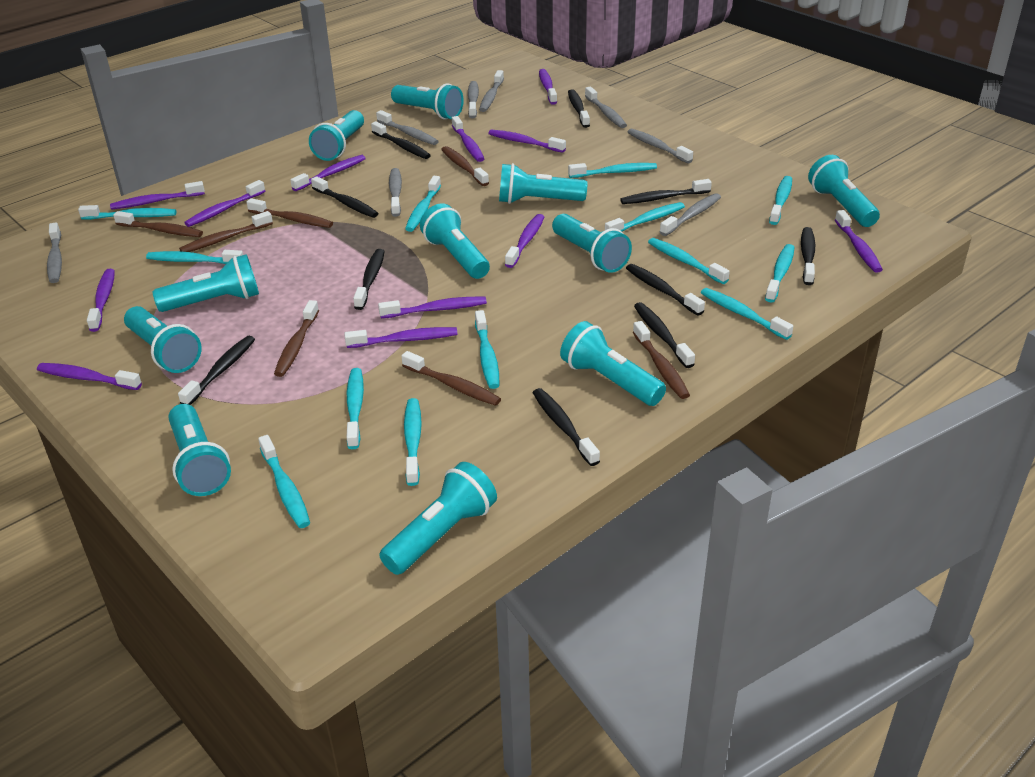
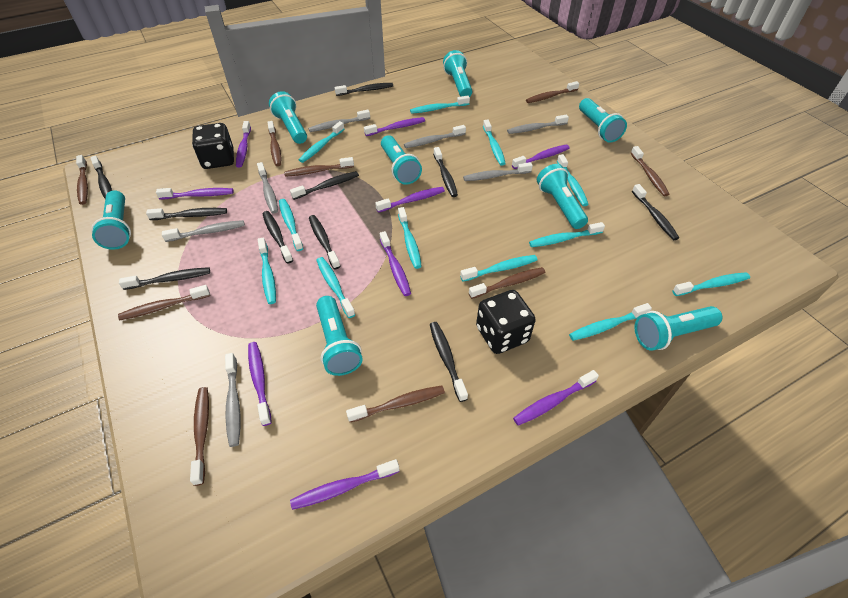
black dice: none = 0 -> [192,123,234,169] [476,290,536,354] = 2
brown toothbrush: [113,211,203,237] [179,211,273,252] [247,198,333,228] [274,300,319,377] [401,351,501,406] [441,146,489,186] [633,321,690,399] = 7 -> [76,155,88,205] [118,285,210,320] [190,387,209,486] [267,121,281,166] [284,157,354,177] [346,385,445,422] [469,267,546,299] [526,81,579,103] [631,146,669,196] = 9
grey toothbrush: [47,222,62,283] [376,110,439,145] [389,168,402,217] [468,81,479,118] [479,70,504,112] [585,87,627,128] [628,129,693,163] [660,193,721,236] = 8 -> [162,220,245,242] [225,353,240,447] [257,162,278,213] [308,109,370,132] [404,125,466,148] [463,162,533,181] [507,115,569,134] = 7
purple toothbrush: [37,363,142,390] [87,269,115,332] [110,181,205,210] [184,180,265,227] [290,155,366,191] [344,327,457,348] [378,297,487,318] [452,116,484,162] [488,130,566,153] [505,214,544,268] [539,69,557,105] [835,210,883,273] = 12 -> [156,188,233,199] [236,121,251,168] [248,342,272,426] [290,459,399,510] [364,117,425,136] [375,187,445,213] [380,231,411,296] [512,145,570,169] [513,370,599,426] = 9
turquoise flashlight: [124,306,202,373] [153,254,259,312] [168,404,231,496] [309,110,364,161] [379,462,497,575] [391,83,464,119] [420,203,490,279] [499,163,588,204] [552,214,632,273] [560,321,666,406] [808,155,880,227] = 11 -> [91,190,131,250] [269,91,307,144] [316,296,363,376] [381,135,422,185] [443,50,472,97] [537,164,588,229] [579,98,627,143] [635,306,723,351] = 8
turquoise toothbrush: [78,205,176,220] [146,250,243,264] [258,435,310,528] [347,368,364,449] [404,398,422,486] [405,176,441,232] [475,310,499,389] [568,163,657,178] [605,202,685,232] [648,238,730,284] [701,288,793,340] [765,244,794,302] [769,176,792,225] = 13 -> [258,237,276,304] [279,199,304,251] [299,121,344,163] [316,257,355,318] [398,207,422,269] [410,96,470,114] [460,255,538,282] [483,120,506,166] [529,222,605,247] [557,154,589,206] [569,303,652,341] [672,272,750,296] = 12

